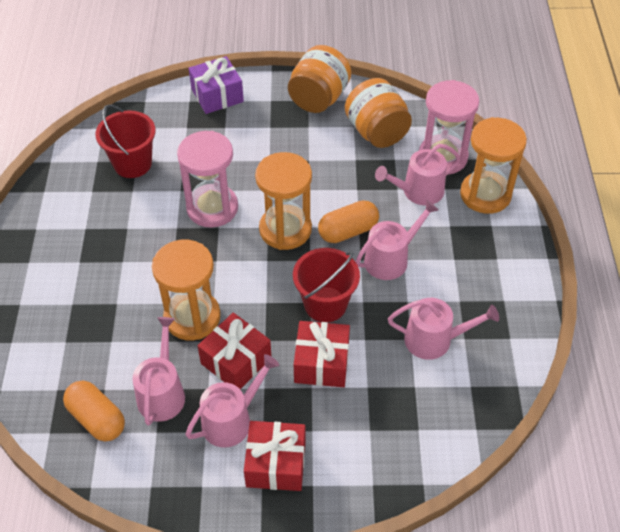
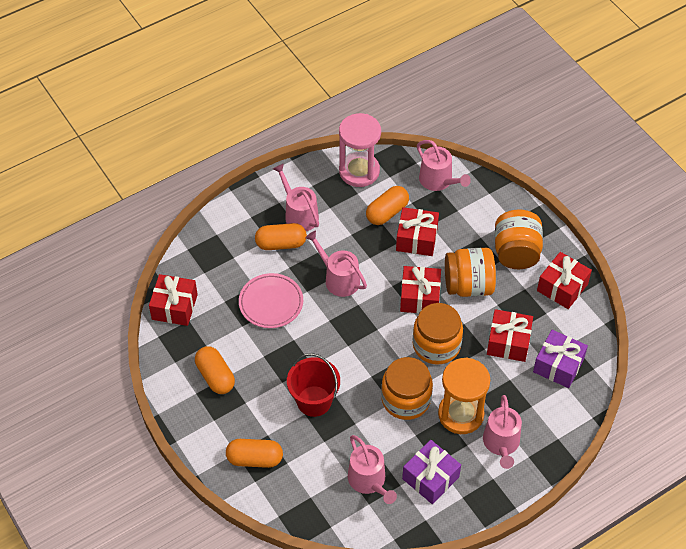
orange capsule: [63,381,125,441] [318,200,379,243] = 2 -> [195,346,235,394] [226,439,283,468] [255,223,307,250] [366,186,409,225] = 4
orange hourglass: [152,240,221,340] [255,152,312,250] [460,117,527,214] = 3 -> [438,357,490,434] = 1
orange jar: [288,45,351,113] [345,78,412,148] = 2 -> [381,357,433,420] [413,303,463,365] [445,248,496,297] [495,210,543,269] = 4
pink hourglass: [177,131,238,228] [419,80,479,175] = 2 -> [339,113,381,187] = 1
pink plate: none = 0 -> [239,273,303,328] = 1
purple gift: [189,56,244,114] = 1 -> [402,440,461,504] [533,330,588,388] = 2
red bucket: [95,104,155,178] [293,248,360,322] = 2 -> [287,353,340,417] = 1
red gift: [197,313,271,389] [244,421,306,491] [294,321,350,387] = 3 -> [149,274,198,326] [396,207,439,256] [400,266,441,314] [487,309,533,362] [537,252,592,309] = 5

